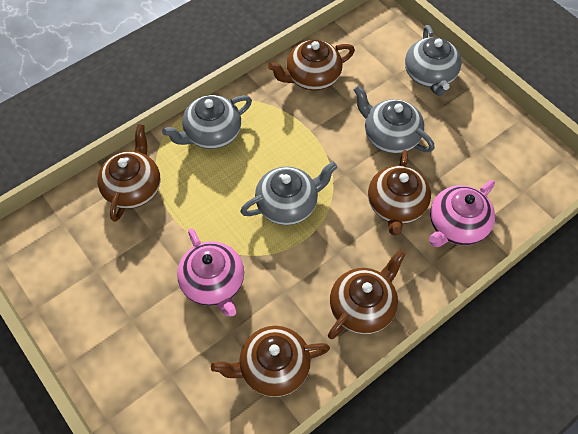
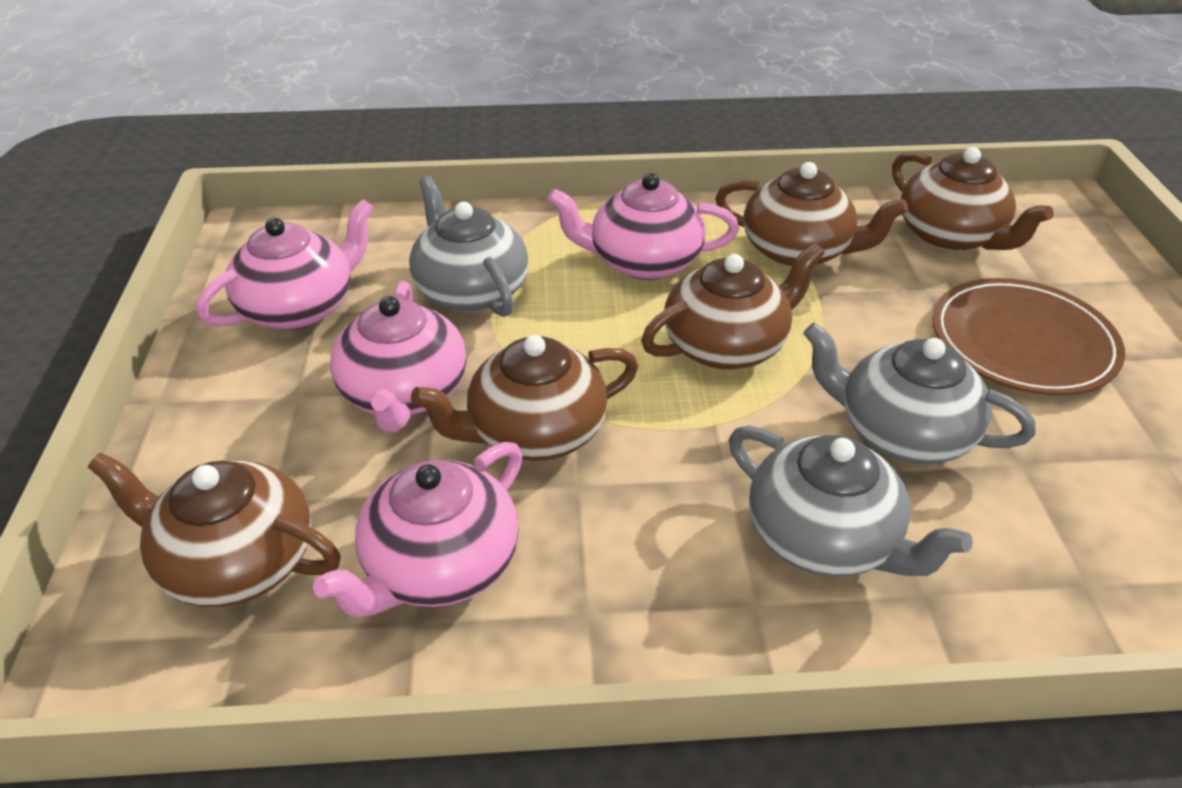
brown plate: none = 0 -> [932,278,1125,395] = 1
grey teapot: [162,95,252,149] [240,162,337,225] [353,85,435,154] [405,25,462,96] = 4 -> [409,176,529,317] [729,426,973,577] [803,323,1036,464] = 3
pink teapot: [177,228,244,316] [429,180,495,247] = 2 -> [197,199,374,330] [313,442,523,617] [330,281,467,432] [547,173,739,280] = 4

